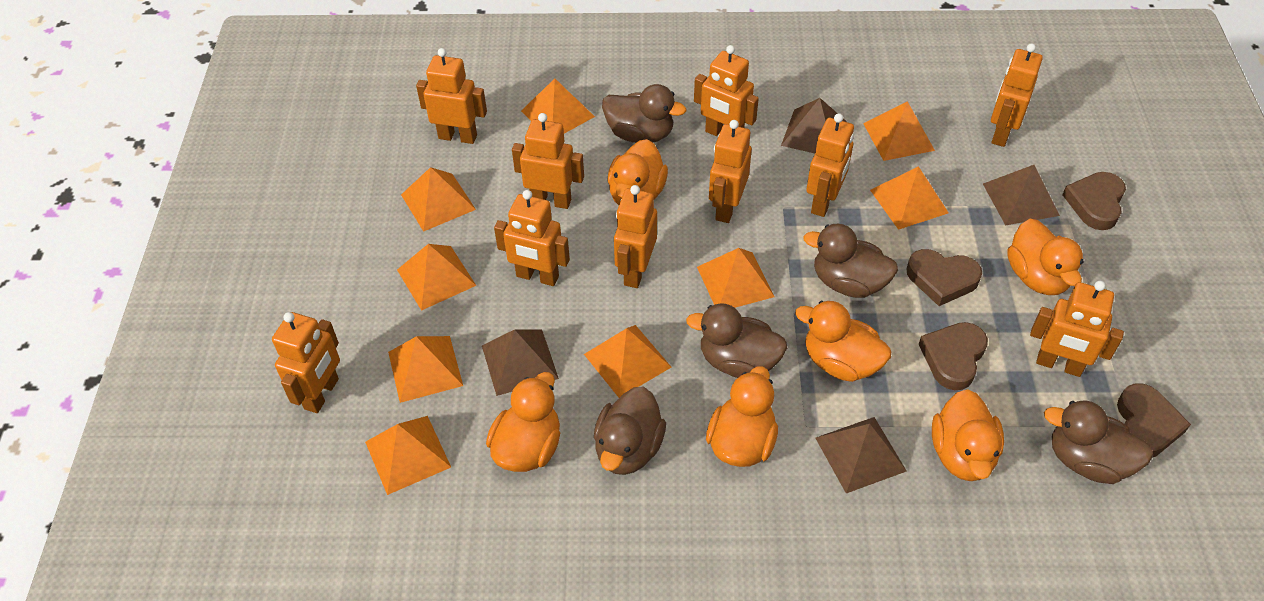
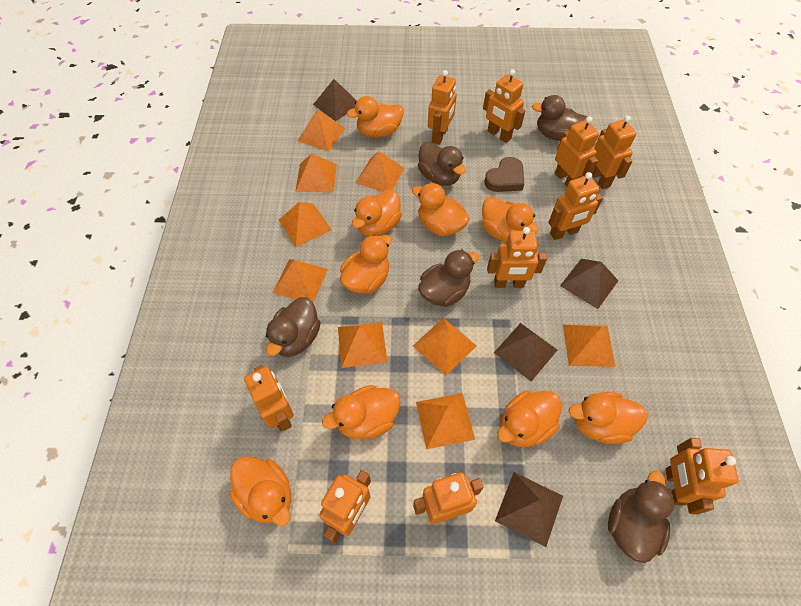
brown heart: [906,249,982,306] [919,322,988,390] [1062,172,1126,230] [1117,383,1191,458] = 4 -> [484,157,524,192] = 1
orange duck: [486,372,560,472] [608,139,668,205] [706,366,778,467] [795,301,891,382] [932,389,1004,481] [1007,219,1084,295] = 6 -> [229,456,291,526] [322,385,400,439] [340,235,392,294] [347,96,404,138] [352,189,402,237] [412,183,470,236] [482,197,539,242] [497,391,562,447] [568,392,648,444] = 9

